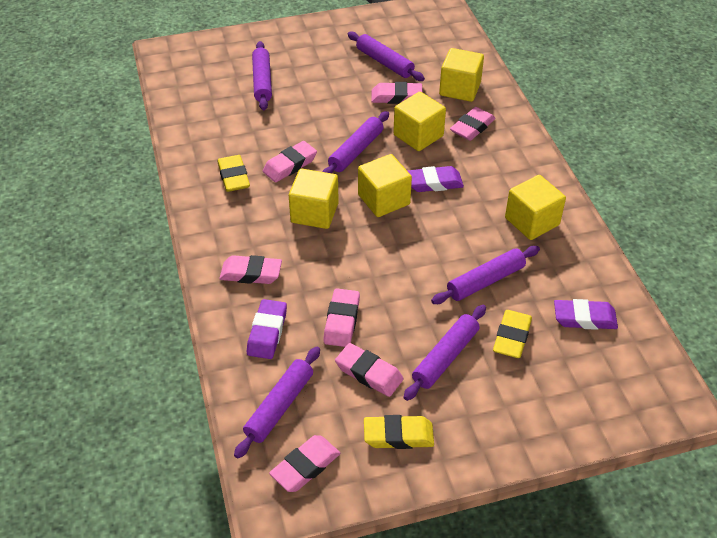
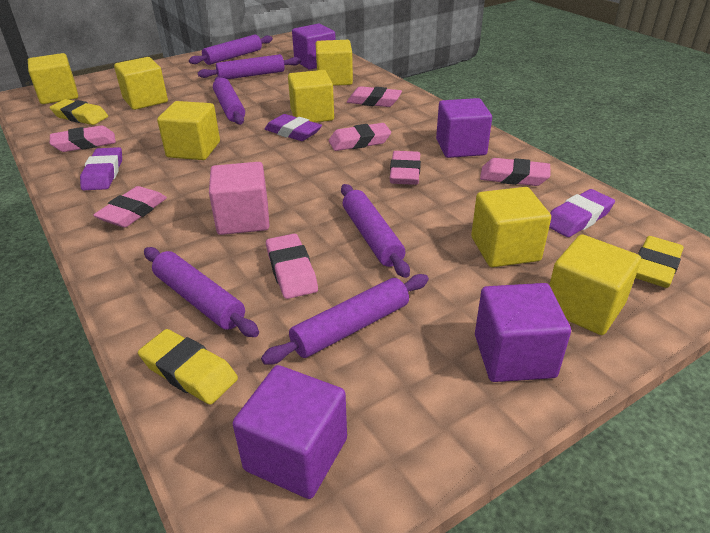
pink cube: none = 0 -> [209,162,269,235] = 1
purple cube: none = 0 -> [233,365,347,499] [292,24,336,70] [436,98,492,158] [475,283,571,382] = 4
yellow cube: [289,169,339,229] [358,154,412,217] [393,92,446,151] [439,48,484,102] [505,175,566,240] = 5 -> [28,53,78,104] [114,57,168,110] [157,101,220,160] [288,70,334,122] [316,40,353,86] [471,187,551,267] [549,234,641,335] = 7

